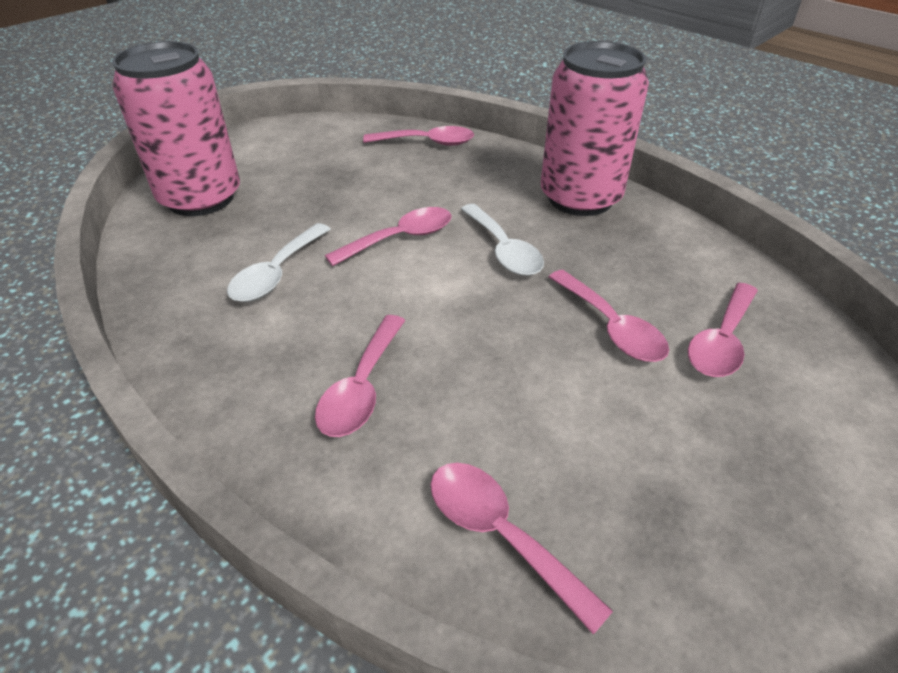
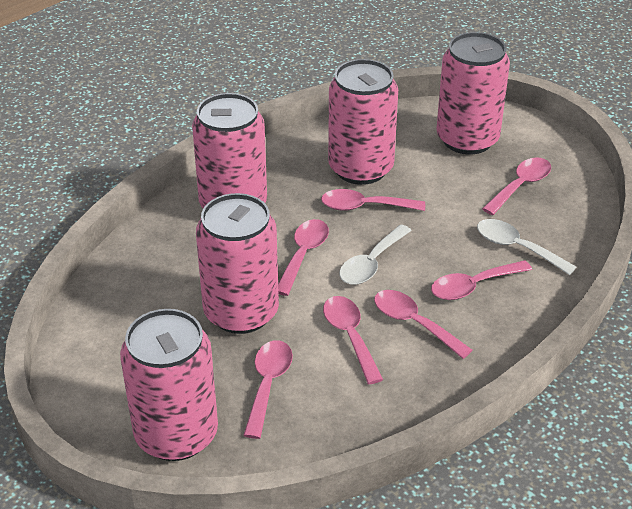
pink can: [112,41,240,216] [541,41,649,216] = 2 -> [120,309,218,461] [192,93,267,208] [196,193,279,334] [328,59,398,185] [436,32,510,154] = 5
pink spoon: [315,315,406,437] [325,207,451,266] [363,126,474,146] [430,463,613,635] [549,270,669,362] [688,283,758,377] = 6 -> [243,340,293,439] [278,219,329,296] [321,189,425,211] [323,296,383,384] [374,290,473,359] [431,260,532,300] [482,157,551,215] = 7

